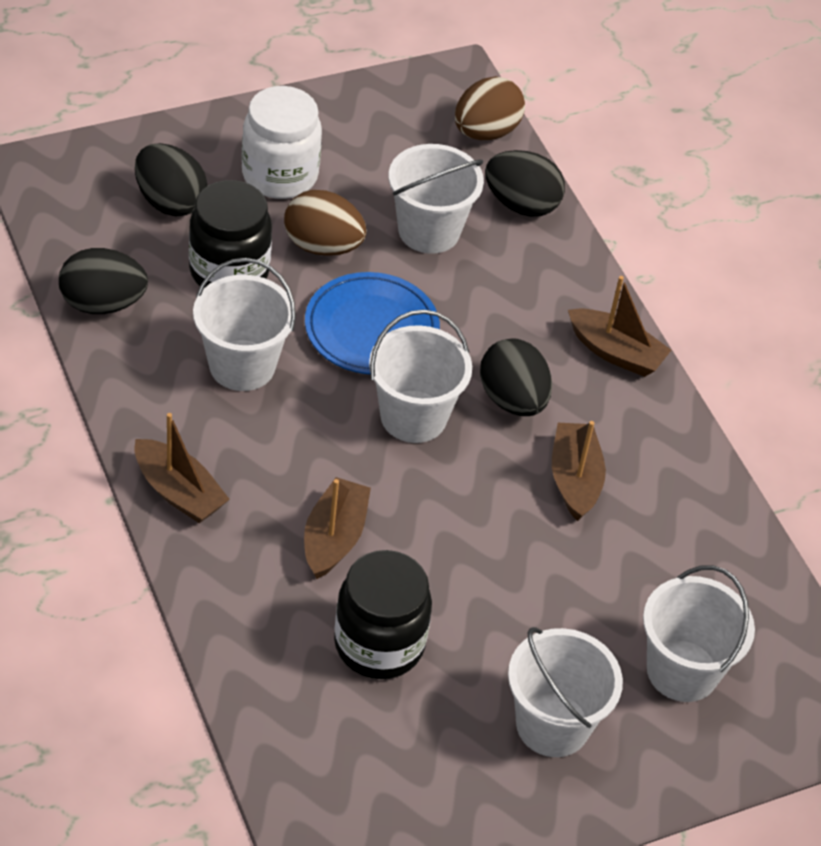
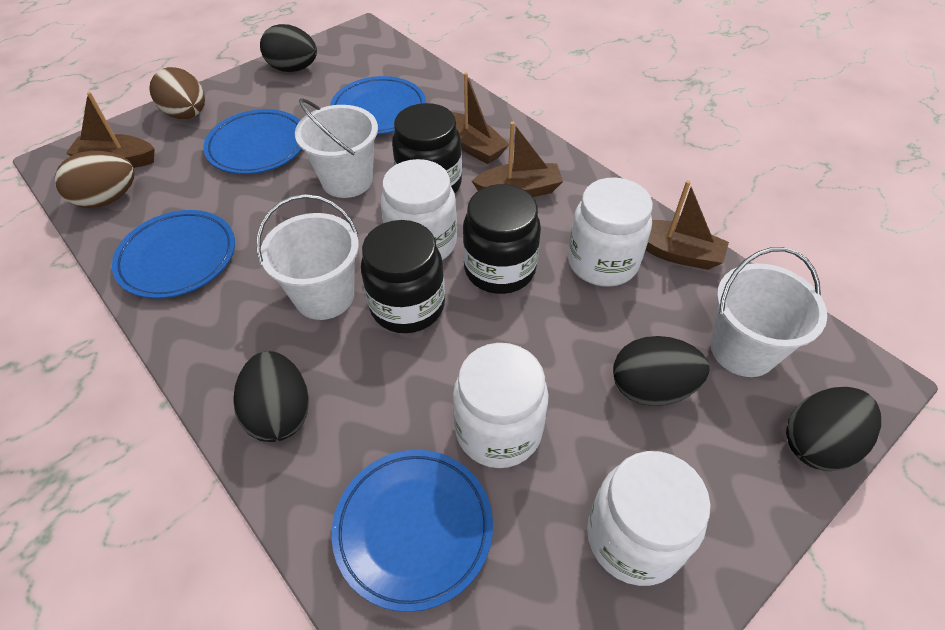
black jar: [189,180,272,288] [334,550,432,679] = 2 -> [361,220,445,333] [392,103,462,193] [463,184,541,294] = 3
blue plate: [305,272,440,374] = 1 -> [112,210,235,299] [203,109,302,174] [330,76,426,134] [332,450,493,612] = 4
white bucket: [193,258,296,391] [369,309,472,443] [388,144,484,254] [508,627,623,757] [643,565,755,702] = 5 -> [257,194,359,320] [295,98,378,198] [711,247,827,377] = 3
white jar: [242,86,322,199] = 1 -> [381,159,457,260] [453,343,549,468] [568,177,653,287] [587,451,711,586] = 4

